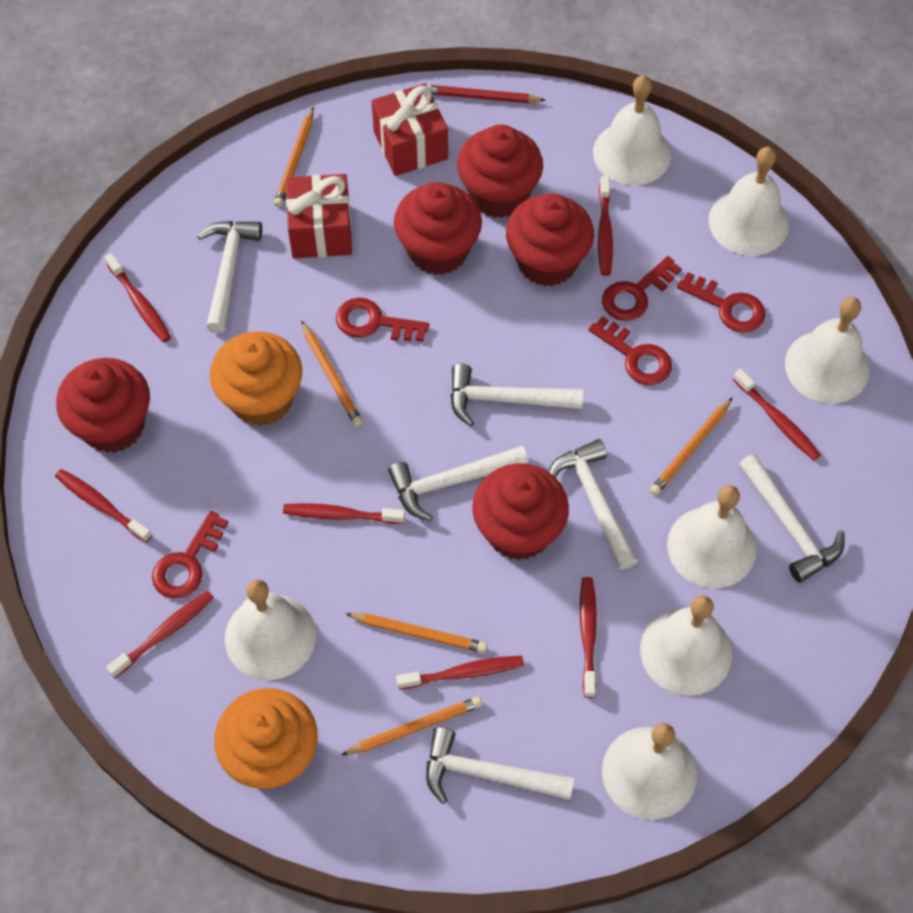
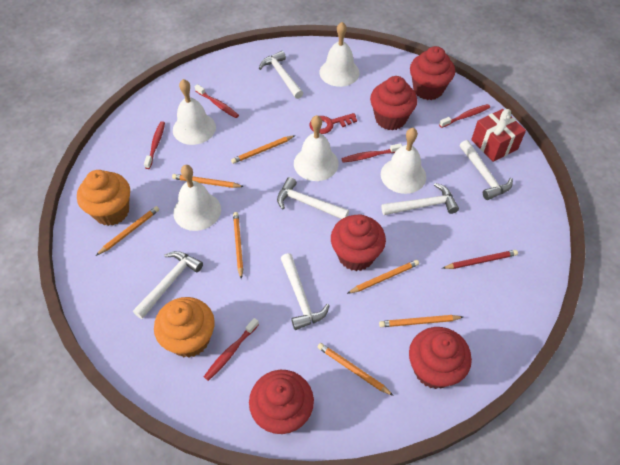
orange pencil: [274,107,314,207] [301,320,363,427] [341,696,482,755] [346,613,487,653] [650,397,733,495] = 5 -> [96,206,159,256] [172,174,244,188] [231,135,295,164] [233,212,243,279] [318,343,394,396] [347,260,419,294] [379,315,463,327] = 7
red gift: [286,174,352,258] [372,83,448,176] = 2 -> [471,109,526,162] = 1
red key: [152,511,228,599] [336,298,429,342] [588,316,672,385] [602,256,681,321] [677,272,766,333] = 5 -> [309,113,357,134] = 1
red toothbrush: [55,469,152,543] [105,253,171,343] [106,591,214,678] [283,503,405,524] [396,656,524,690] [580,577,597,698] [598,176,613,276] [733,369,821,461] = 8 -> [144,121,165,169] [195,84,239,118] [204,318,259,381] [341,143,402,163] [439,104,490,128] = 5
white bell: [225,579,316,680] [593,75,671,185] [602,723,697,820] [640,595,732,696] [667,485,756,588] [709,147,789,256] [785,297,869,404] = 7 -> [173,79,216,145] [173,165,221,231] [294,115,339,181] [319,22,359,87] [381,128,426,194] = 5

